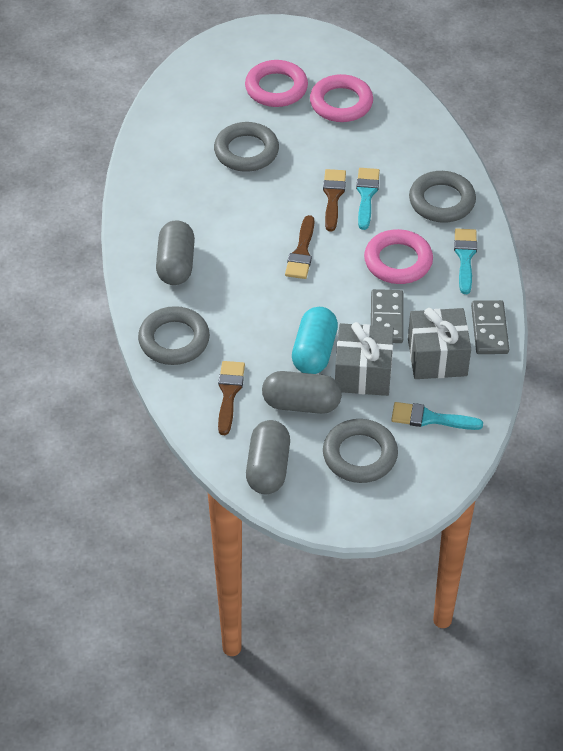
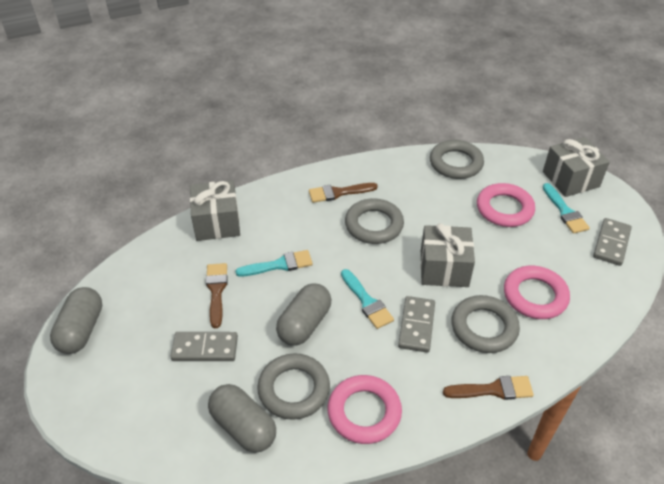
grey domino: [371,289,403,343] [471,300,509,354] = 2 -> [170,332,238,361] [398,296,435,353] [593,218,632,266] = 3
grey gift: [335,322,394,396] [408,308,471,379] = 2 -> [190,180,240,241] [421,223,475,287] [543,137,610,197] = 3
turquoise capsule: [292,307,338,374] = 1 -> none = 0

